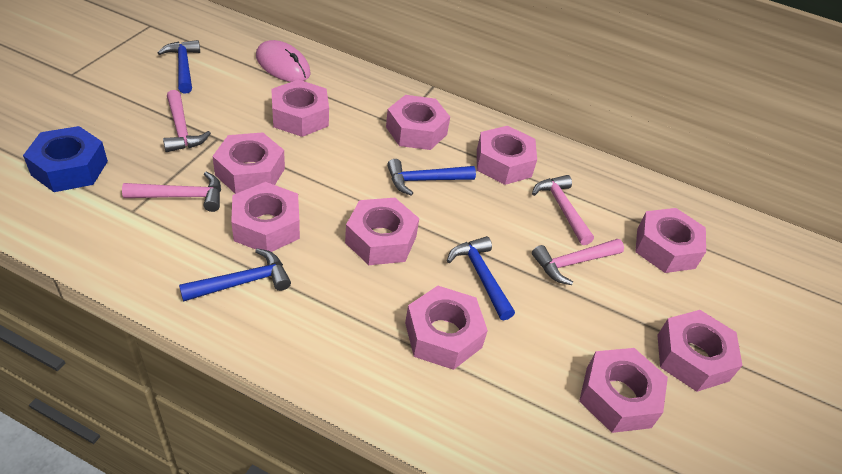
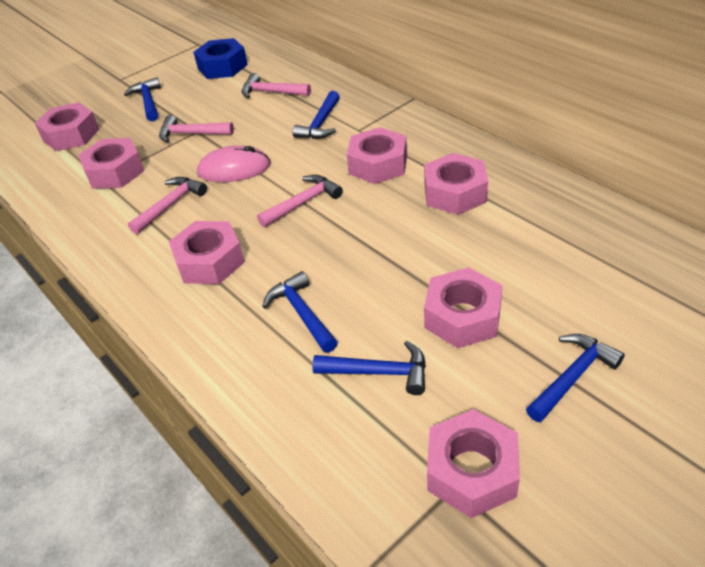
blue hammer: [157,40,200,93] [179,248,291,302] [387,159,476,196] [447,236,515,321] = 4 -> [124,77,161,121] [262,271,338,353] [293,91,340,139] [312,341,426,395] [526,334,625,423] = 5
pink nut: [212,132,285,194] [231,182,300,252] [271,80,329,137] [345,198,419,265] [386,95,450,150] [405,286,488,370] [477,126,537,185] [579,348,668,433] [635,208,706,273] [658,310,743,392] = 10 -> [35,102,100,151] [79,138,144,189] [169,221,245,284] [347,127,407,184] [424,153,488,215] [424,267,503,348] [427,409,520,518] = 7

